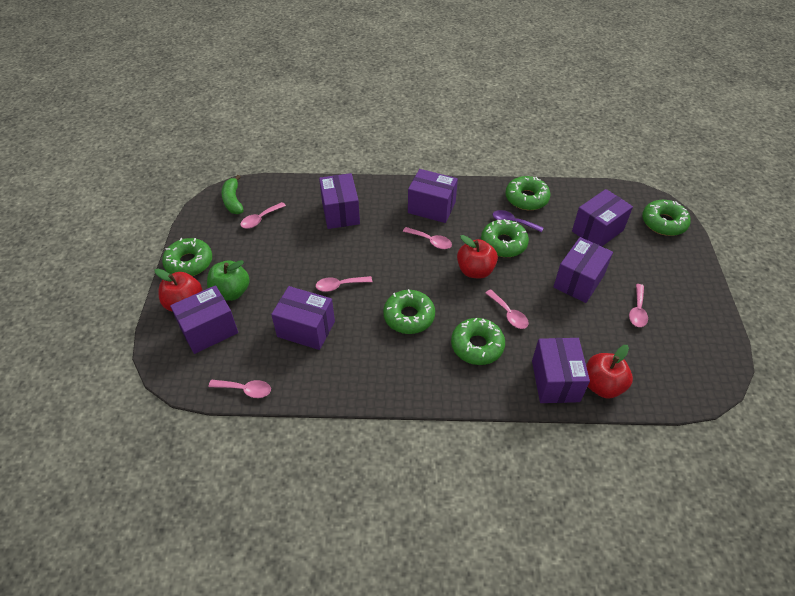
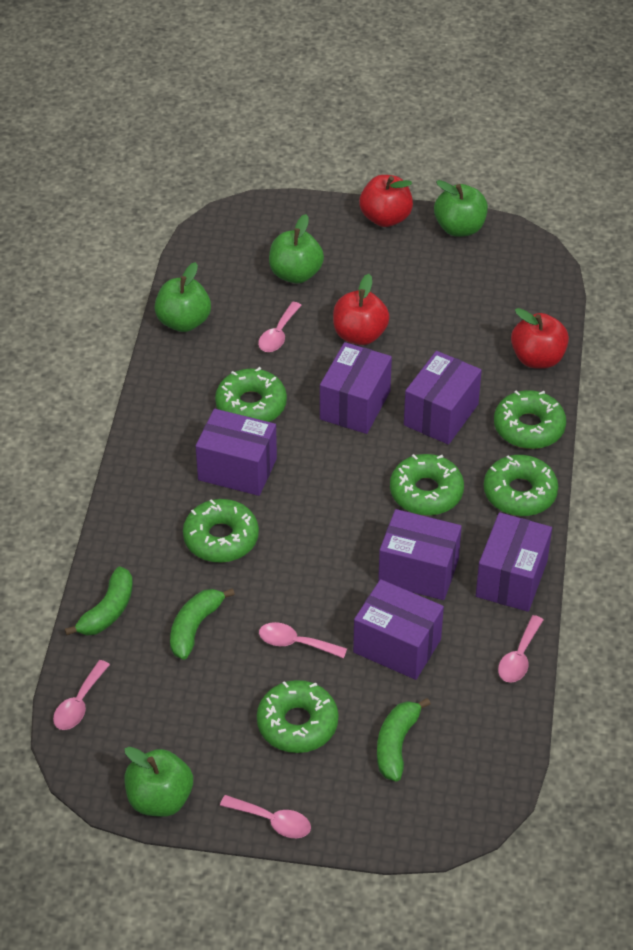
green apple: [207,260,250,301] = 1 -> [124,746,193,817] [154,262,211,332] [269,214,324,283] [434,180,488,237] = 4
green banana: [221,175,244,214] = 1 -> [65,566,133,636] [170,588,235,660] [377,698,431,781] = 3
pink spoon: [208,380,271,398] [240,202,286,229] [316,276,372,292] [403,227,452,249] [485,289,529,329] [629,284,648,327] = 6 -> [53,660,110,730] [220,795,311,838] [258,302,302,352] [259,622,347,658] [498,615,543,683] = 5
purple box: [170,285,238,354] [271,286,335,350] [319,173,360,229] [408,169,458,223] [532,338,590,403] [554,237,613,303] [572,189,633,246] = 7 -> [196,409,277,496] [320,342,392,434] [353,579,444,680] [378,509,462,600] [404,351,482,445] [476,512,552,612] = 6
purple spoon: [493,210,544,233] = 1 -> none = 0

